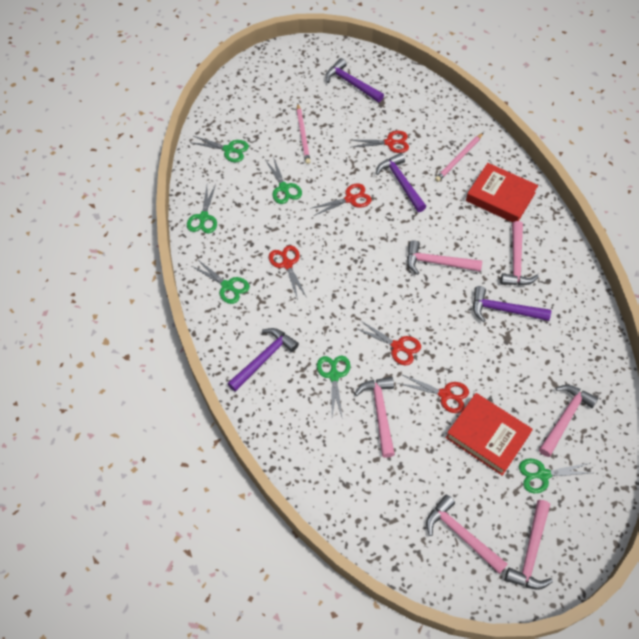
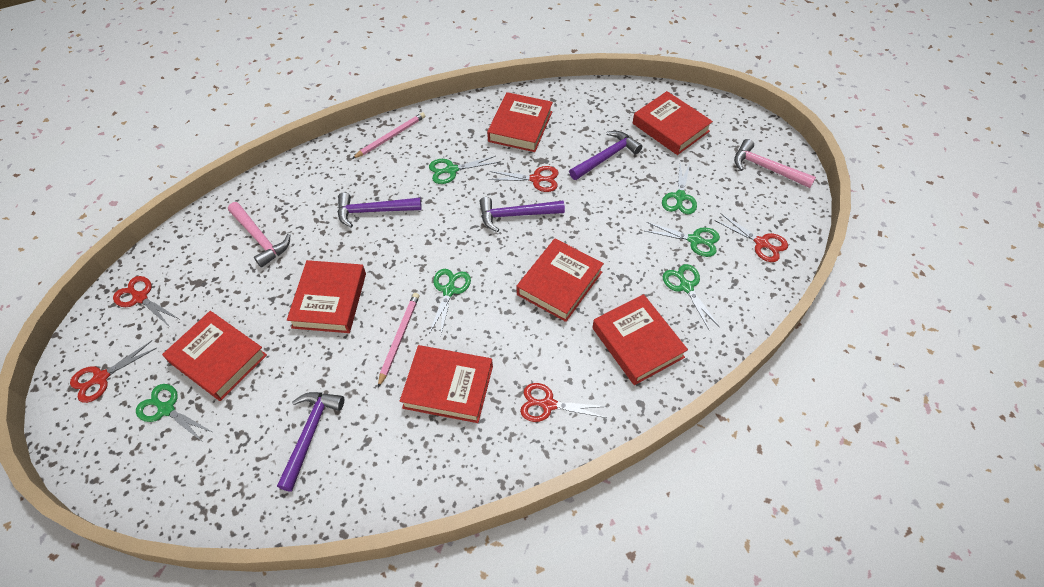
pink hammer: [355,377,395,458] [407,240,482,275] [426,495,508,574] [501,221,539,285] [505,500,553,590] [539,385,598,457] = 6 -> [228,202,291,268] [734,139,816,188] = 2
red book: [446,393,533,476] [466,163,538,223] = 2 -> [162,311,267,401] [287,260,366,333] [400,345,493,423] [487,92,553,152] [516,239,604,322] [592,294,688,385] [633,91,713,155] = 7

